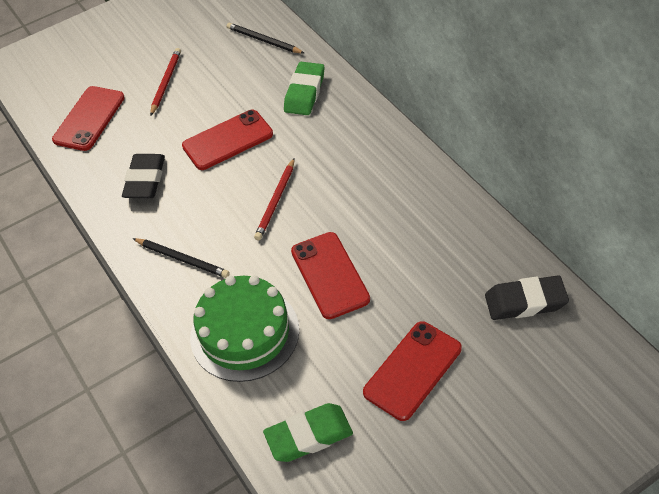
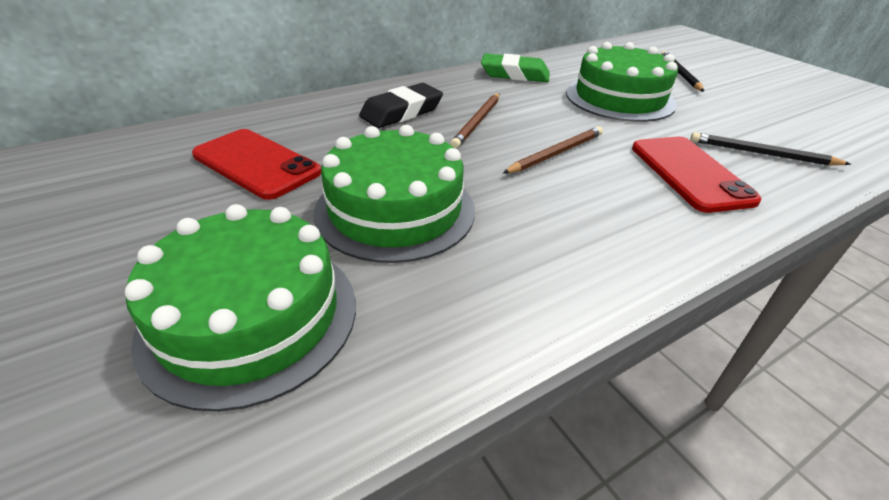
black eraser: [122,154,165,198] [485,275,569,320] = 2 -> [359,83,443,128] = 1
brown pencil: none = 0 -> [450,93,500,149] [503,126,603,174] = 2
green cake: [190,275,299,382] = 1 -> [125,204,356,412] [313,125,475,263] [566,42,678,122] = 3
green eraser: [263,403,353,462] [284,62,324,115] = 2 -> [481,53,550,82] = 1
red pencil: [150,48,181,116] [254,158,295,240] = 2 -> none = 0
red phone: [52,86,125,151] [182,110,273,170] [291,232,370,319] [363,321,462,421] = 4 -> [192,129,321,200] [632,137,762,213] = 2

